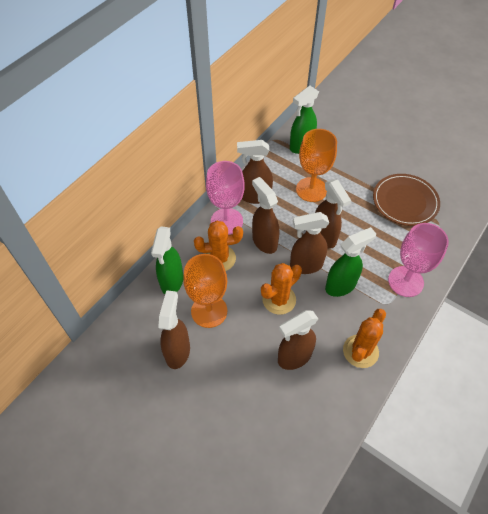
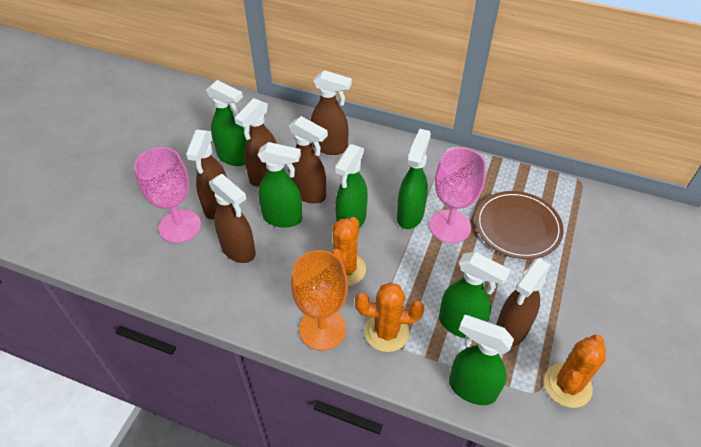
green spray bottle: [151,226,183,294] [290,86,319,154] [325,227,376,297] = 3 -> [206,80,247,166] [258,142,302,228] [335,144,368,228] [397,129,431,229] [439,252,510,338] [449,315,514,405] = 6
orange goblet: [183,254,227,328] [296,129,337,202] = 2 -> [291,250,348,351] = 1

